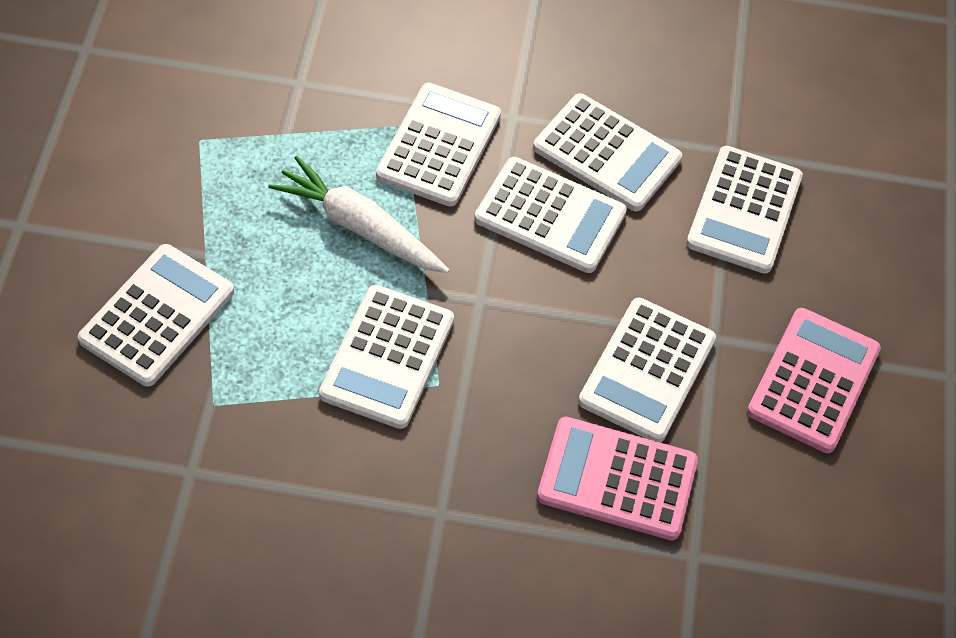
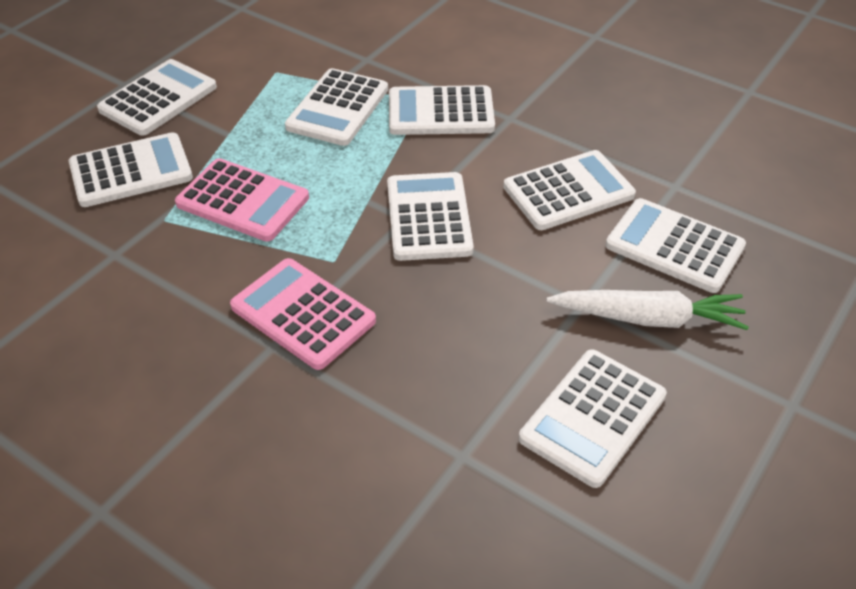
white calculator: [78,244,234,387] [319,285,454,429] [376,83,501,207] [474,157,627,273] [533,93,682,211] [578,298,716,442] [686,146,803,274] = 7 -> [69,132,193,207] [97,59,217,136] [285,68,388,146] [387,172,474,261] [389,85,495,135] [503,150,636,230] [519,349,667,488] [605,198,746,293] = 8

